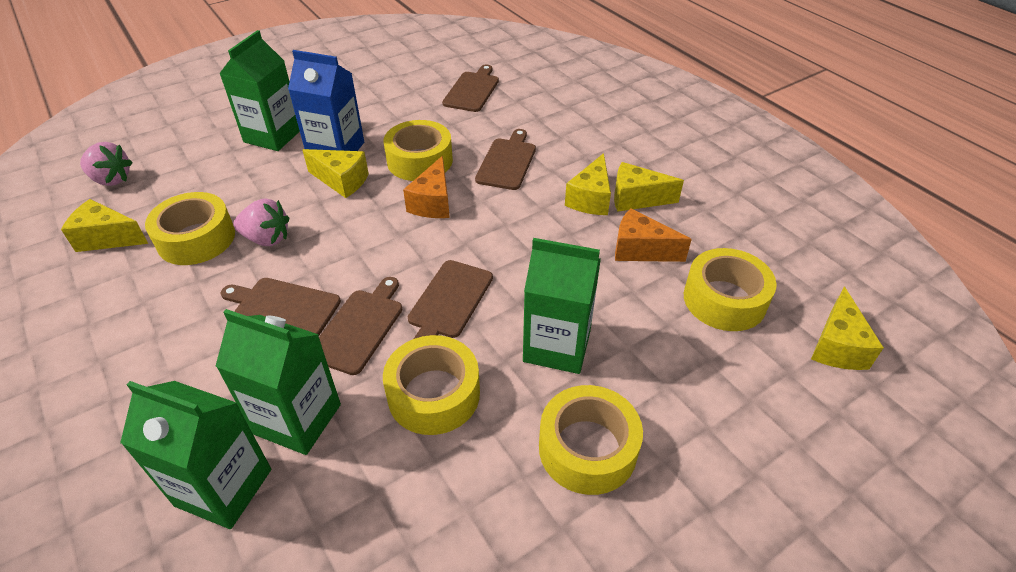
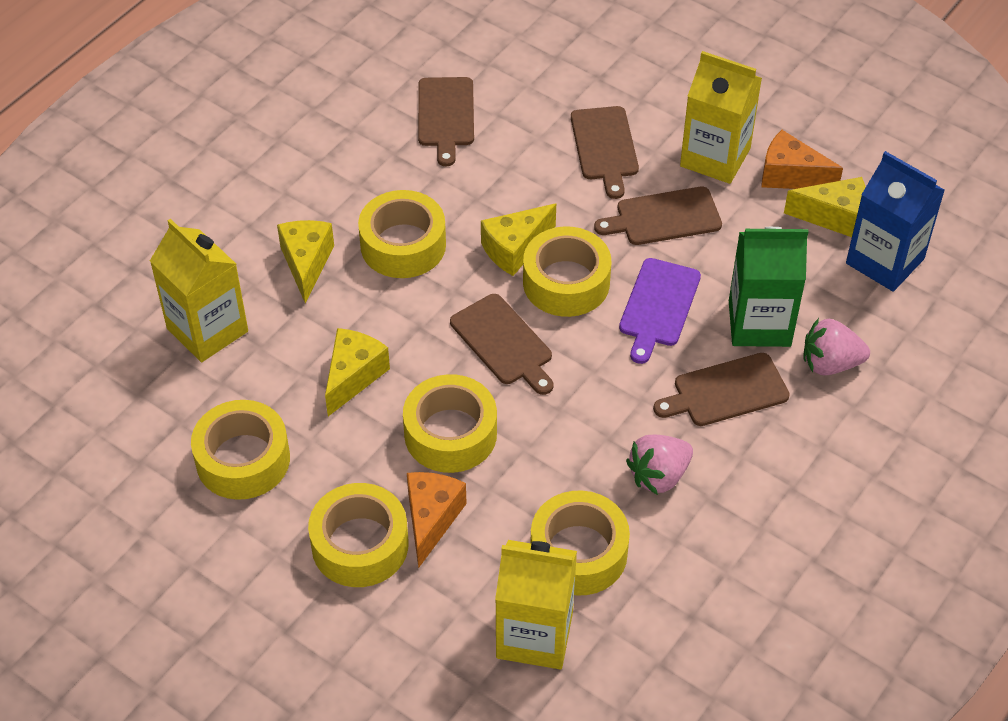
green carton: [120,381,271,529] [216,309,341,455] [219,30,300,151] [523,238,601,374] = 4 -> [729,227,809,347] = 1
purple cutting board: none = 0 -> [619,258,701,364] = 1
yellow carton: none = 0 -> [150,219,248,362] [495,540,577,669] [680,51,762,184] = 3
yellow cheese: [61,199,148,252] [303,149,369,198] [565,153,611,215] [614,162,684,212] [811,287,884,370] = 5 -> [277,220,334,303] [325,328,390,416] [481,203,556,276] [784,177,866,237] = 4
yellow tape: [145,192,235,265] [383,335,480,435] [384,120,453,181] [539,385,643,495] [684,248,777,331] = 5 -> [191,400,290,500] [308,483,409,587] [358,190,446,278] [403,374,497,473] [523,226,611,317] [530,490,630,596] = 6

